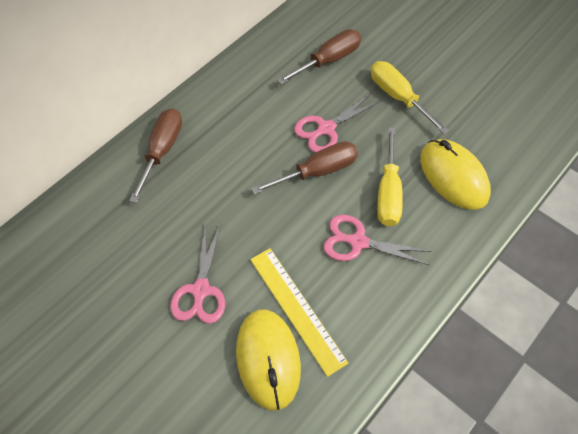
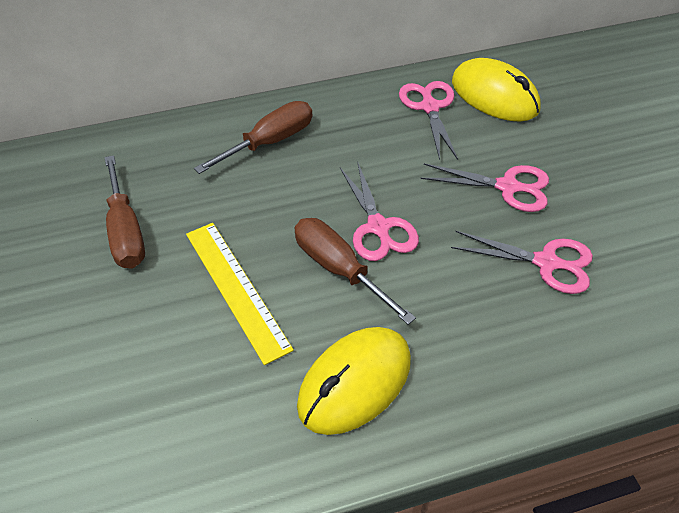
pink scissors: [170,223,225,324] [294,93,381,153] [323,215,432,265] = 3 -> [340,163,419,261] [399,81,458,160] [420,163,549,212] [451,231,593,294] = 4
yellow screwdriver: [371,61,449,134] [377,127,403,226] = 2 -> none = 0

